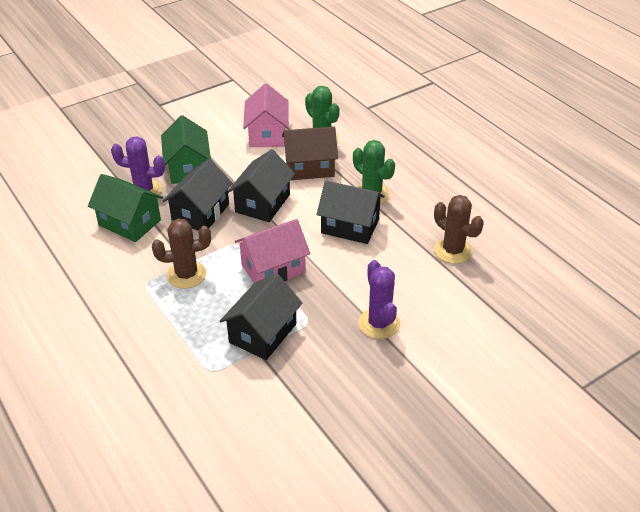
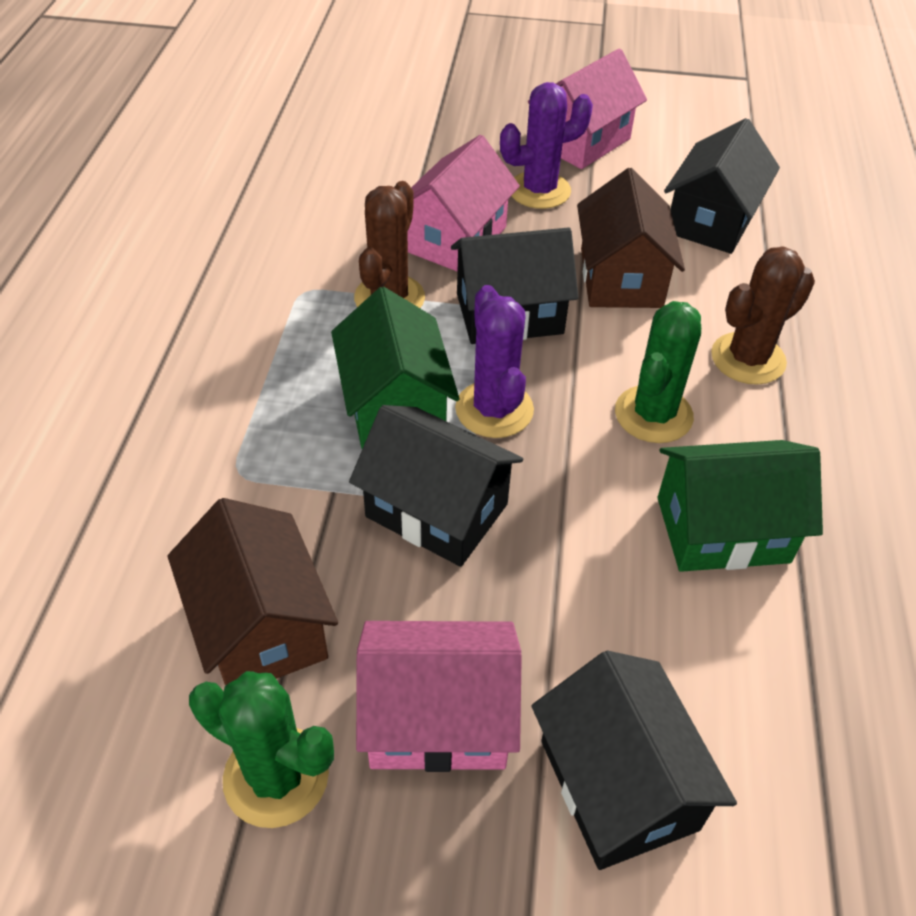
brown house: [282,126,338,180] = 1 -> [168,498,338,686] [577,168,685,308] = 2
pink house: [235,219,311,283] [243,83,289,147] = 2 -> [356,621,522,772] [408,135,520,272] [528,48,647,169] = 3

